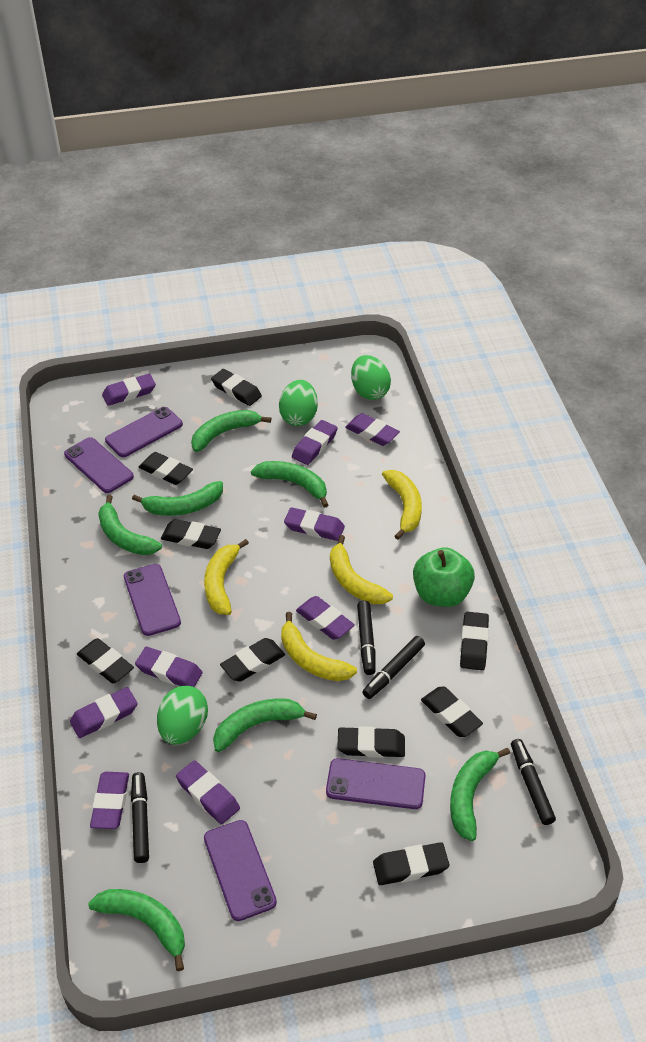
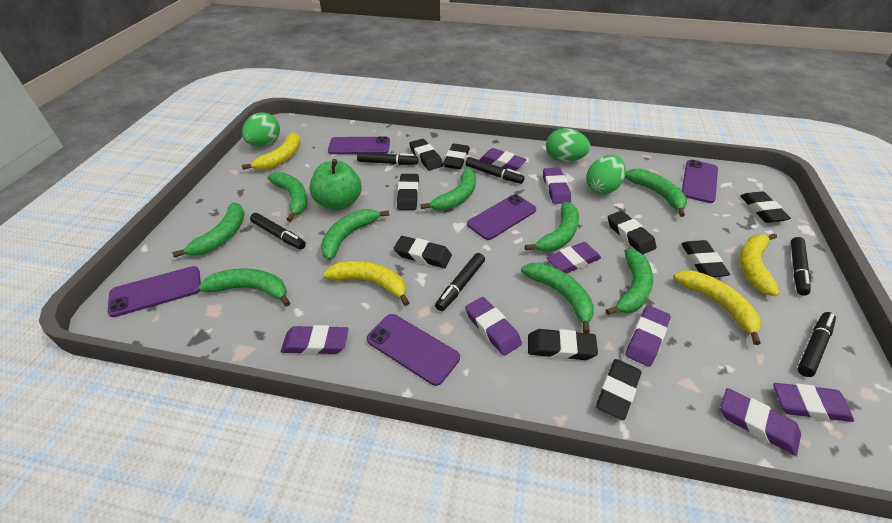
black marker: [131,772,149,863] [357,601,376,675] [363,636,425,699] [511,739,556,825] = 4 -> [250,213,306,250] [357,152,418,165] [435,253,485,311] [465,157,525,184] [791,237,811,296] [797,312,836,377] = 6
green banana: [88,889,185,971] [98,495,162,555] [132,481,223,516] [191,410,271,452] [213,698,317,752] [251,461,328,508] [450,748,510,841] = 7 -> [172,202,245,258] [199,268,290,307] [267,172,308,222] [321,209,389,260] [421,168,476,211] [521,263,594,333] [525,202,579,252] [606,248,653,315] [625,169,687,217] = 9
purple eraser: [70,687,138,738] [90,772,129,829] [102,374,156,406] [135,647,203,687] [176,760,240,824] [284,507,345,541] [292,420,338,465] [296,596,355,640] [345,413,400,446] = 9 -> [281,325,349,355] [465,297,522,356] [480,148,527,171] [543,168,571,204] [546,242,601,274] [625,305,671,367] [720,388,801,456] [773,383,854,422] = 8

